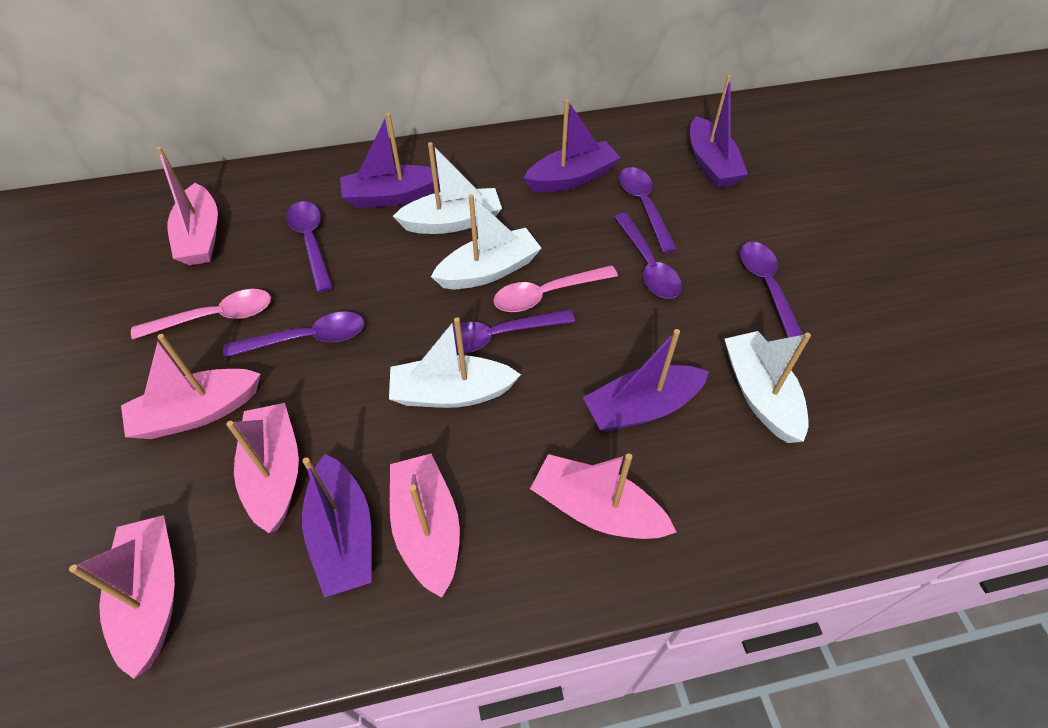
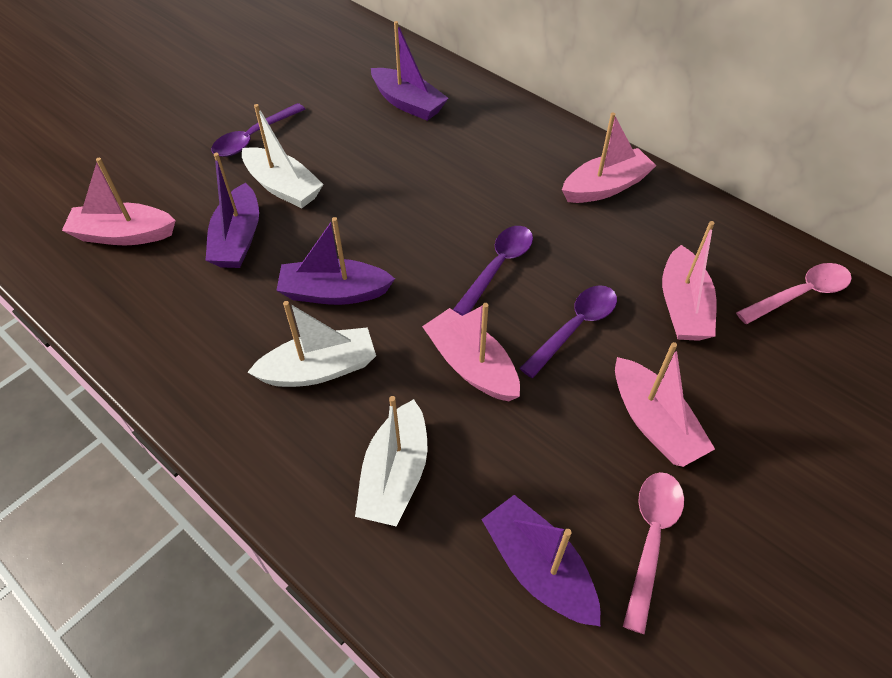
pink boat: [69,515,175,679] [121,334,260,439] [156,147,218,265] [226,403,299,533] [390,454,460,598] [530,453,676,539] = 6 -> [62,158,176,245] [422,303,520,401] [562,112,656,203] [615,342,715,467] [662,221,716,341] = 5
purple boat: [302,454,372,598] [340,113,439,208] [524,99,620,192] [583,329,709,432] [690,75,748,188] = 5 -> [205,153,259,268] [276,217,395,305] [371,21,448,121] [481,495,600,626] = 4
purple spoon: [223,311,365,358] [286,201,333,293] [441,310,575,354] [614,213,682,299] [619,167,677,253] [740,242,803,338] = 6 -> [211,103,305,157] [453,226,533,316] [519,285,617,378] = 3
white boat: [389,317,521,408] [393,142,502,234] [431,194,542,289] [725,331,811,443] = 4 -> [242,104,324,208] [247,301,376,387] [355,396,427,526] = 3

